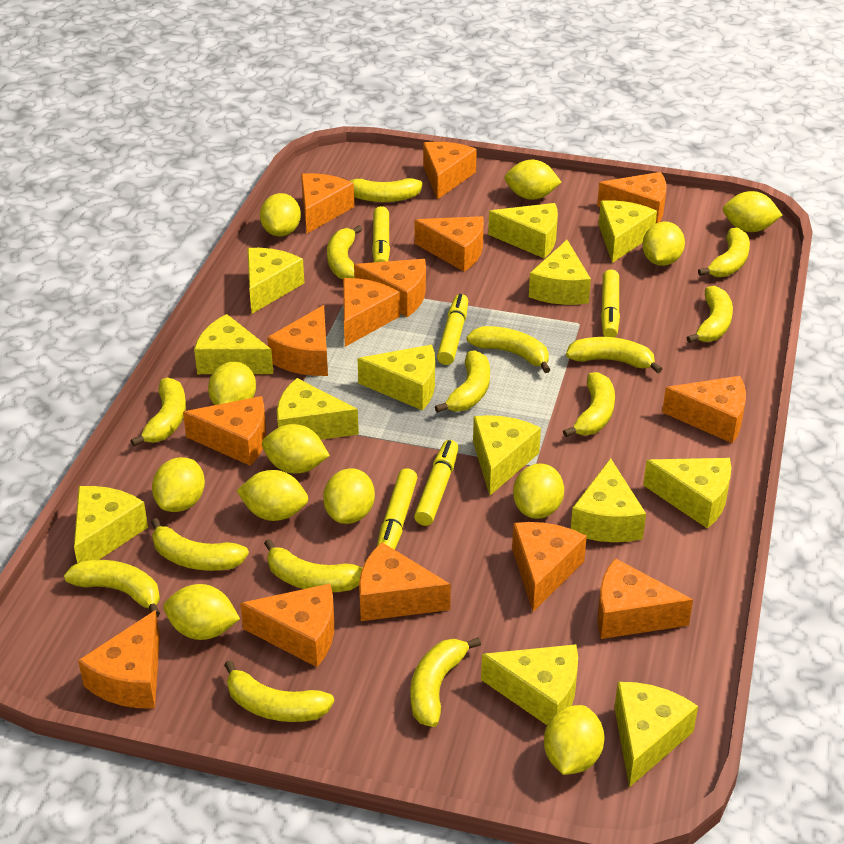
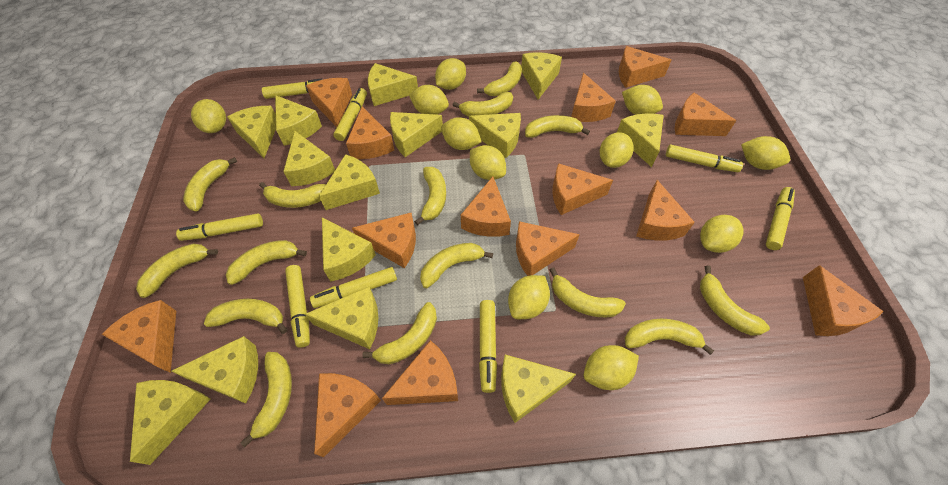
yellow banana: [64,560,160,617] [131,377,186,446] [151,518,249,571] [224,660,334,722] [264,539,362,592] [327,225,362,279] [342,177,422,202] [411,637,481,727] [435,350,490,413] [467,326,551,373] [563,372,615,437] [566,337,662,373] [687,286,733,343] [698,227,750,277] = 14 -> [136,244,218,298] [183,157,237,211] [204,299,288,334] [226,240,307,285] [240,352,292,447] [259,182,326,208] [362,302,437,364] [414,167,446,225] [420,243,493,288] [452,92,513,116] [477,61,522,96] [525,115,590,138] [549,267,626,318] [625,319,714,355] [700,265,770,335] = 15
yellow cheese: [74,486,148,563] [194,314,273,374] [247,248,304,314] [277,378,359,440] [357,345,435,411] [473,415,541,495] [481,644,578,725] [488,203,558,258] [529,240,591,305] [571,458,646,542] [599,200,657,263] [614,682,698,787] [643,458,731,529] = 13 -> [130,380,211,465] [171,336,258,404] [227,106,276,158] [275,95,322,146] [283,131,335,186] [305,287,378,349] [319,154,380,210] [322,218,376,282] [368,63,418,106] [390,112,443,157] [469,113,521,158] [501,355,576,423] [521,52,562,100] [617,113,664,167] = 14
yellow lemon: [152,457,205,512] [163,584,240,640] [208,362,256,405] [236,470,308,521] [260,193,301,237] [262,424,330,474] [323,468,375,524] [505,160,562,200] [513,464,564,519] [544,705,604,775] [642,222,685,266] [723,191,782,232] = 12 -> [191,99,226,133] [409,85,449,115] [435,58,466,90] [441,117,482,150] [470,145,506,180] [508,275,550,319] [584,345,639,390] [600,132,634,168] [622,85,663,115] [700,215,744,253] [741,136,790,170] = 11
yellow marker: [372,206,390,262] [377,468,418,550] [414,440,459,526] [437,294,468,365] [601,269,620,337] = 5 -> [176,213,263,241] [262,78,323,99] [285,265,310,348] [310,267,397,308] [333,88,367,141] [479,300,497,393] [666,145,743,172] [766,187,795,250] = 8

